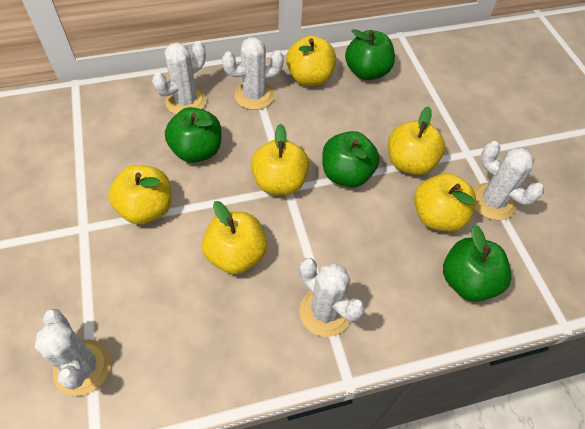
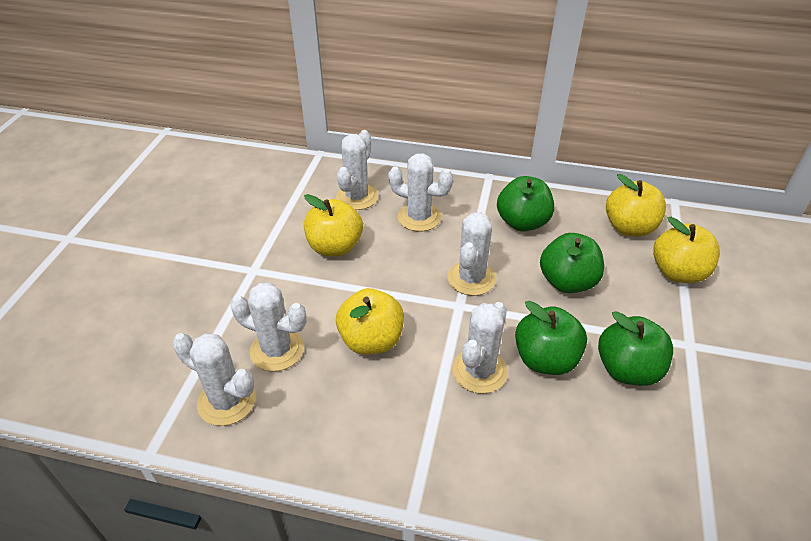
white cactus: [35,309,111,396] [152,41,206,114] [222,37,284,110] [299,258,365,337] [473,141,544,220] = 5 -> [172,333,256,426] [230,282,307,371] [336,130,378,210] [388,154,453,232] [447,212,496,296] [452,302,508,394] = 6
yellow apple: [108,165,172,224] [202,201,267,274] [251,124,310,195] [286,35,336,86] [388,106,445,175] [414,173,476,231] = 6 -> [304,194,363,256] [336,288,404,355] [606,174,666,237] [653,217,720,283] = 4

